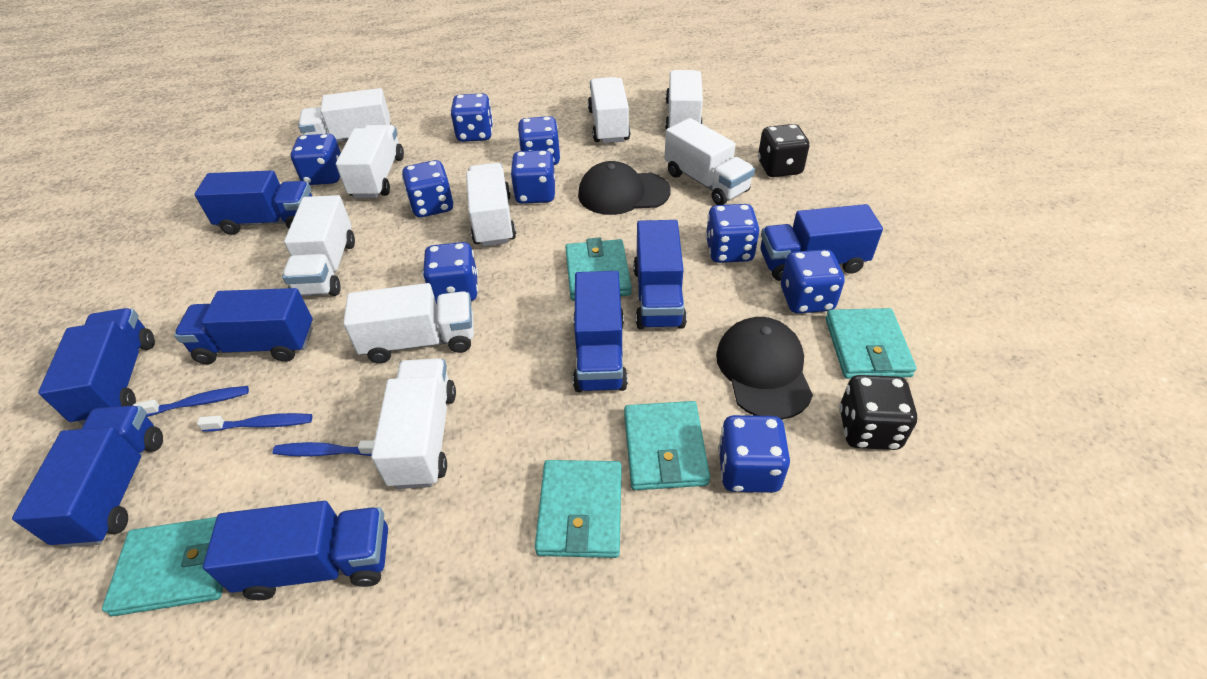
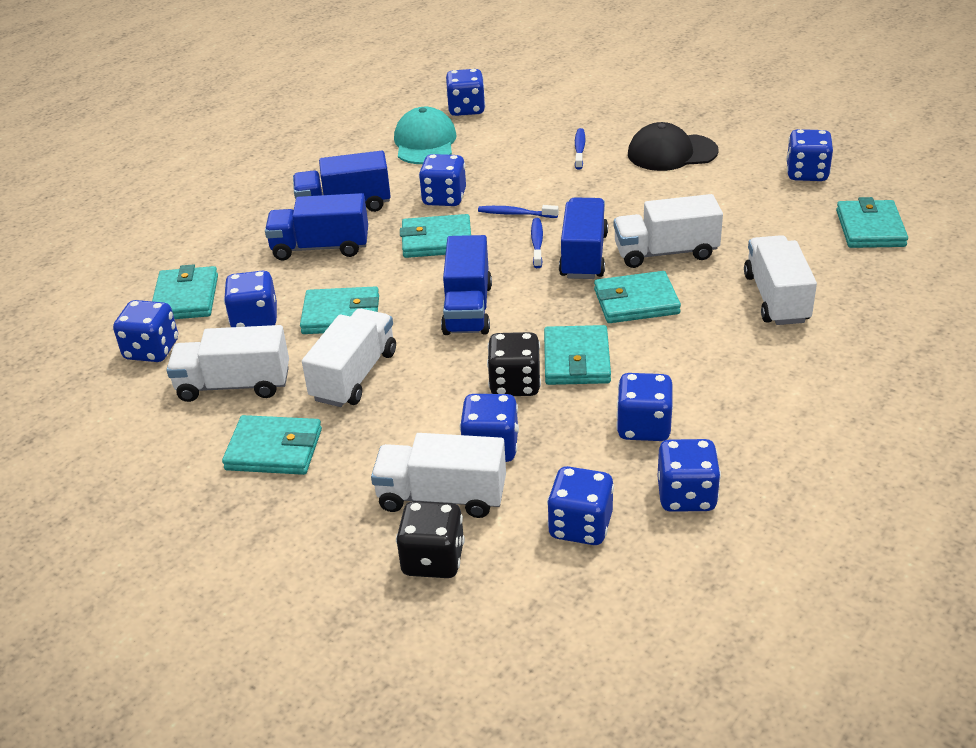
black cap: [578,161,671,215] [716,317,813,420] = 2 -> [628,122,719,171] = 1
blue truck: [12,406,163,547] [38,308,155,425] [174,288,313,365] [195,170,312,235] [203,501,388,600] [573,271,628,392] [633,220,687,329] [760,204,883,281] = 8 -> [265,193,368,260] [293,151,391,212] [441,235,492,335] [559,197,608,279] = 4
turquoise cap: none = 0 -> [394,107,457,164] = 1
turquoise wallet: [102,517,223,616] [535,460,622,558] [565,237,632,301] [624,401,710,490] [826,308,916,379] = 5 -> [152,264,218,319] [222,415,322,475] [300,286,379,334] [400,214,471,258] [544,325,611,385] [594,271,681,323] [836,197,908,248] = 7
white truck: [282,195,355,296] [298,88,391,142] [336,125,404,198] [343,283,474,364] [371,358,456,489] [466,163,516,246] [588,77,630,143] [664,118,755,205] [665,70,703,129] = 9 -> [166,325,289,402] [302,308,396,407] [371,433,506,518] [614,194,723,268] [744,235,817,325] = 5

